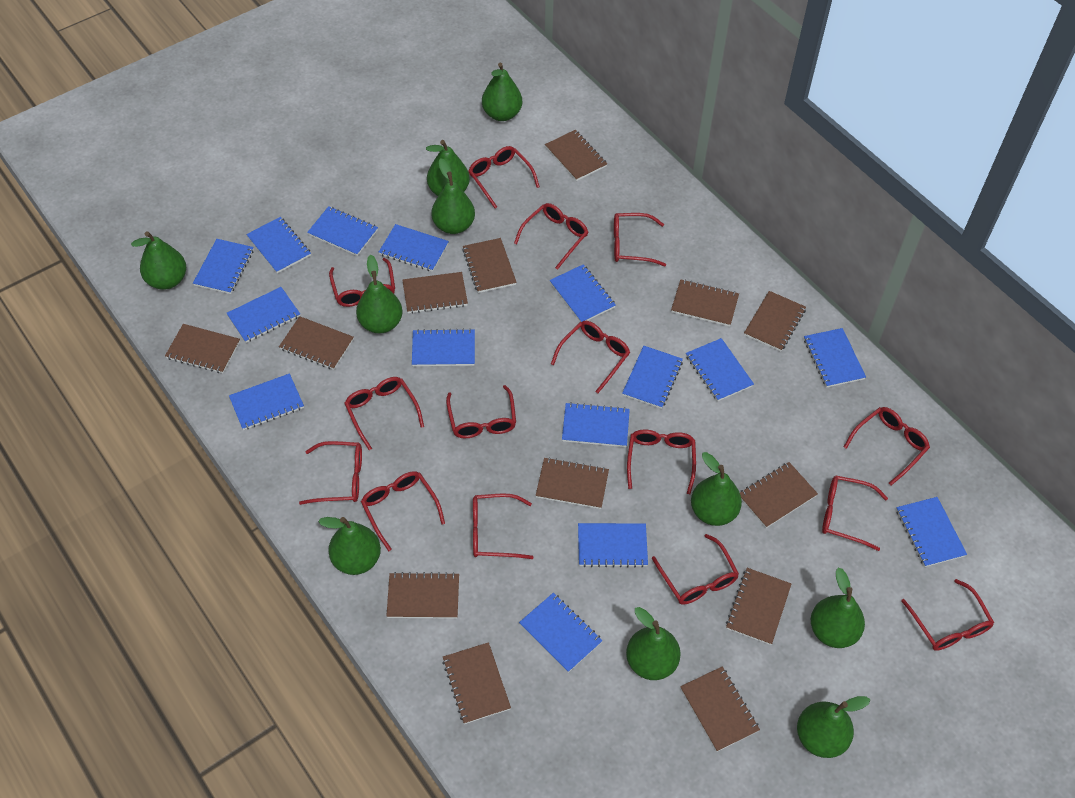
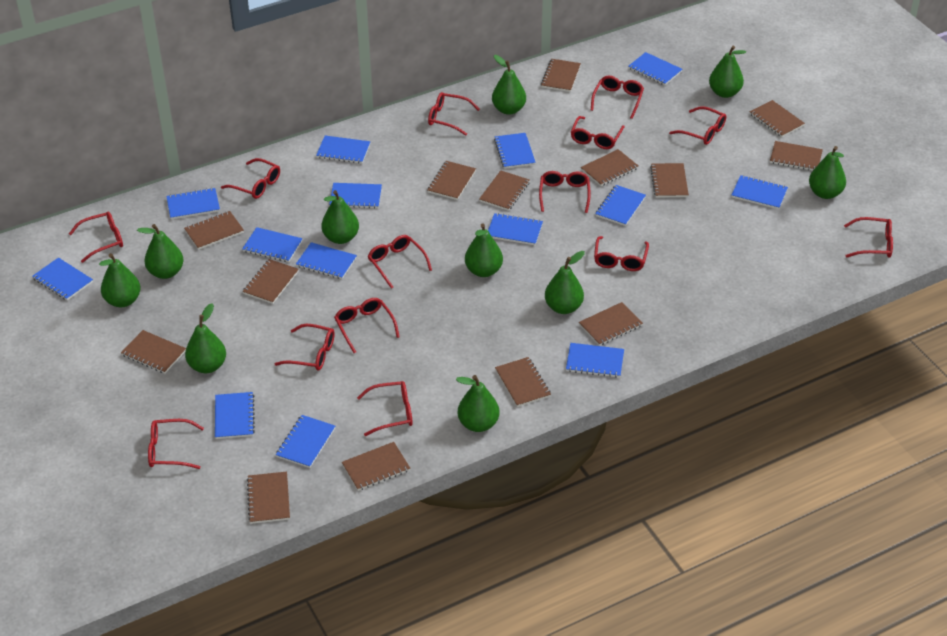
blue notebook: [193,239,254,294] [227,287,300,343] [229,373,304,430] [246,217,311,273] [307,206,378,256] [379,224,449,272] [412,328,475,366] [519,593,603,673] [550,264,616,322] [562,402,630,447] [578,523,648,567] [622,346,683,409] [686,338,754,401] [804,328,866,388] [896,497,967,567] = 15 -> [32,258,93,301] [166,188,220,219] [215,392,255,439] [242,227,303,262] [276,415,335,468] [296,242,357,279] [316,136,370,164] [329,183,382,209] [488,213,543,245] [494,133,536,169] [566,343,624,378] [595,185,646,226] [628,52,682,85] [732,175,788,209] = 14
brown notebook: [165,324,240,373] [279,316,354,370] [387,572,459,619] [402,272,468,314] [443,642,511,724] [462,238,517,293] [536,457,609,509] [545,130,607,181] [671,279,739,327] [680,666,760,752] [726,568,791,645] [740,462,818,528] [744,291,806,351] = 13 -> [121,330,186,374] [184,211,244,250] [243,259,299,304] [247,472,290,524] [342,442,410,491] [428,161,476,200] [479,170,530,211] [495,357,551,407] [541,59,581,92] [579,302,643,346] [581,149,638,186] [650,163,689,198] [750,100,805,137] [770,141,823,171] = 14
red glasses: [299,441,362,505] [329,258,395,307] [344,377,424,450] [361,471,445,551] [446,385,516,438] [468,146,540,208] [473,494,534,559] [514,203,588,270] [551,321,630,393] [614,213,666,266] [627,430,696,494] [652,534,739,605] [822,476,888,551] [844,407,930,485] [901,579,994,651] = 15 -> [69,212,123,263] [148,419,204,469] [221,158,280,199] [275,324,335,371] [334,298,400,353] [357,381,413,436] [368,235,432,289] [428,92,480,136] [539,171,591,213] [571,116,625,149] [591,76,644,119] [594,236,649,271] [669,106,726,145] [844,217,893,258] = 14

